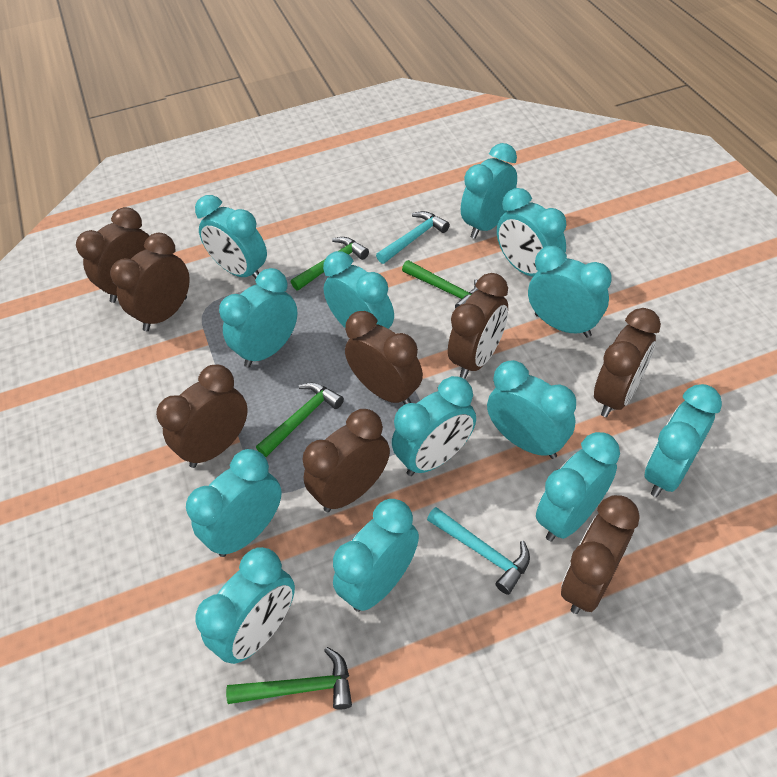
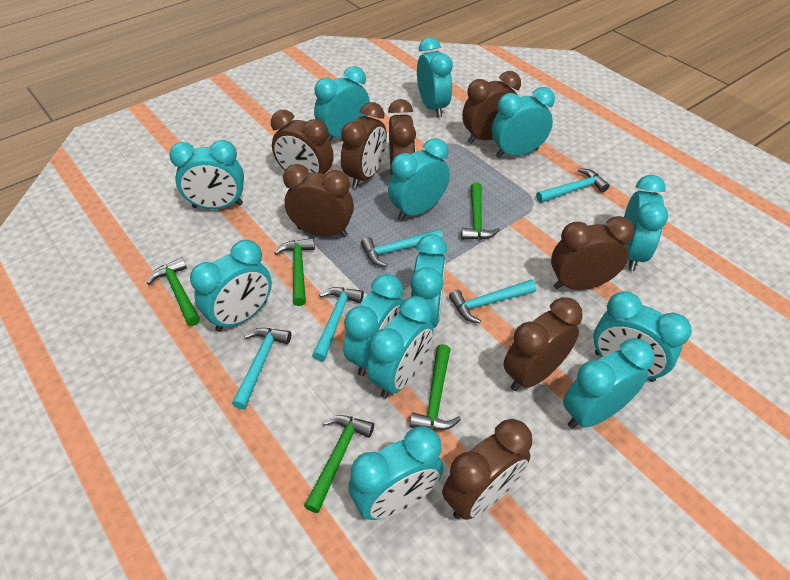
green hammer: [226,647,352,710] [256,382,344,457] [291,237,369,291] [402,260,479,309] = 4 -> [147,257,200,326] [274,238,315,306] [304,415,374,513] [410,344,461,430] [461,182,500,240] = 5
turquoise hammer: [376,211,450,264] [427,507,530,595] = 2 -> [232,328,291,409] [312,287,364,361] [361,229,443,267] [449,280,536,323] [536,168,610,203] = 5

